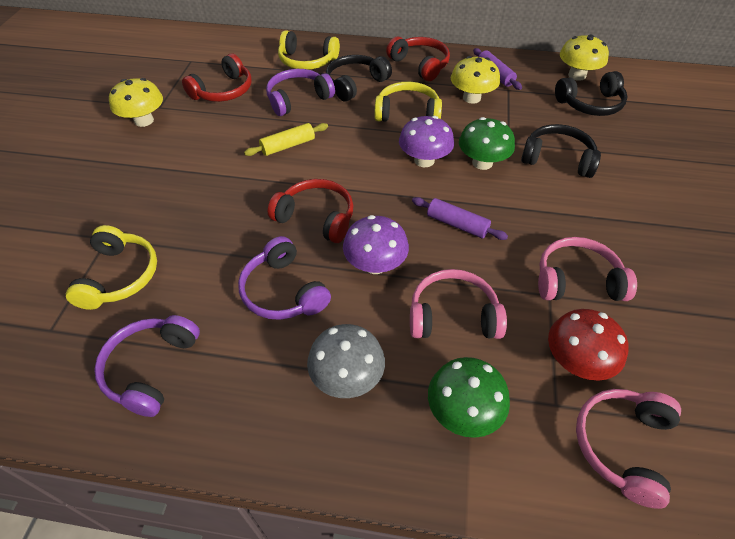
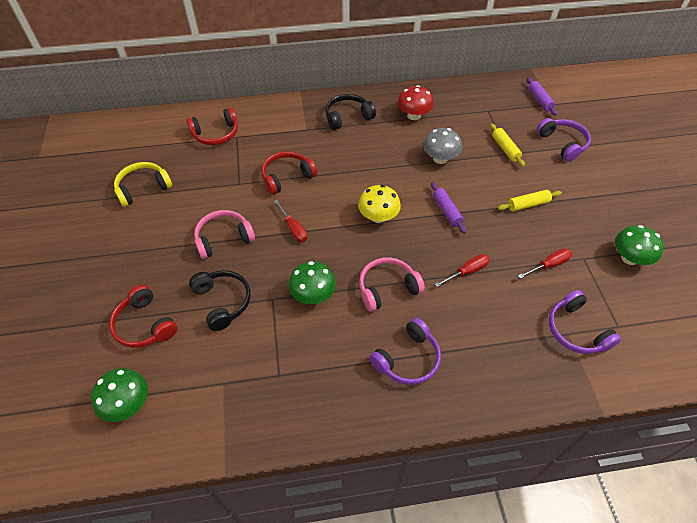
black headphones: [326,55,392,102] [521,124,601,178] [555,71,628,116] = 3 -> [189,270,251,331] [326,94,376,130] = 2
green mushroom: [428,357,510,438] [459,117,515,170] = 2 -> [91,368,148,422] [288,261,336,304] [615,225,664,265] = 3
pink headphones: [410,269,507,339] [538,237,637,301] [576,389,681,509] = 3 -> [194,210,255,259] [359,257,425,312] = 2
purple mushroom: [343,215,409,274] [399,116,454,167] = 2 -> none = 0
red screwdriver: none = 0 -> [274,200,307,242] [435,254,490,287] [518,248,572,279] = 3
yellow headphones: [66,225,157,310] [278,30,340,70] [374,82,442,122] = 3 -> [114,162,172,207] = 1
yellow mushroom: [109,78,163,127] [451,56,500,104] [560,34,609,81] = 3 -> [358,185,401,223] = 1
yellow rolling pin: [244,123,328,156] = 1 -> [490,123,525,167] [498,190,562,211] = 2

